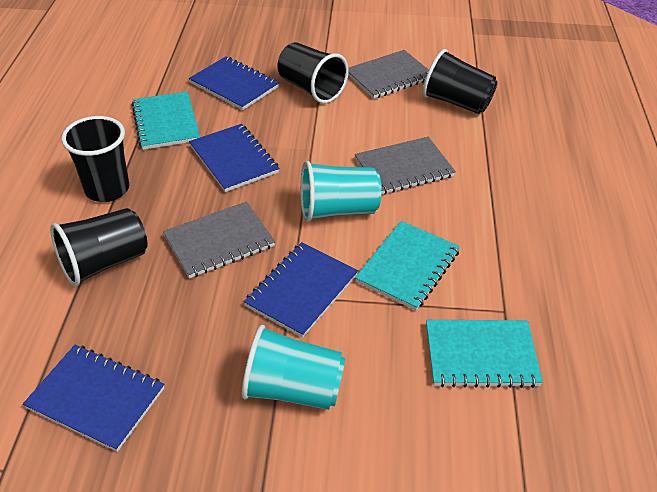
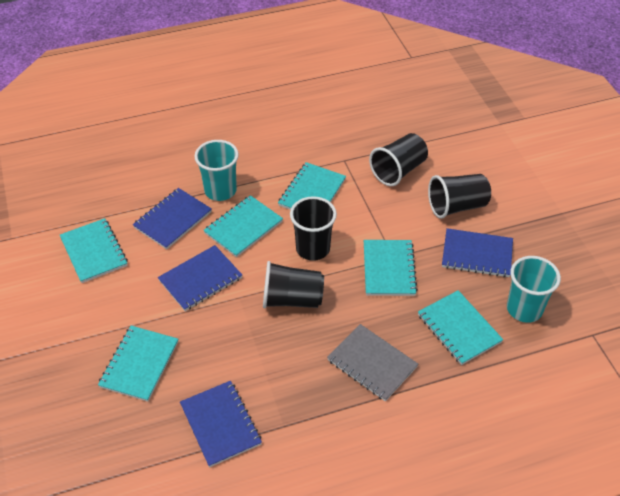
grey notebook: [163,201,275,278] [348,50,429,99] [355,137,456,195] = 3 -> [327,324,418,401] = 1
turquoise notebook: [132,91,200,150] [355,221,460,310] [426,320,543,388] = 3 -> [60,218,128,283] [98,326,178,402] [203,195,283,257] [278,162,346,210] [364,240,418,296] [418,290,503,365] = 6

